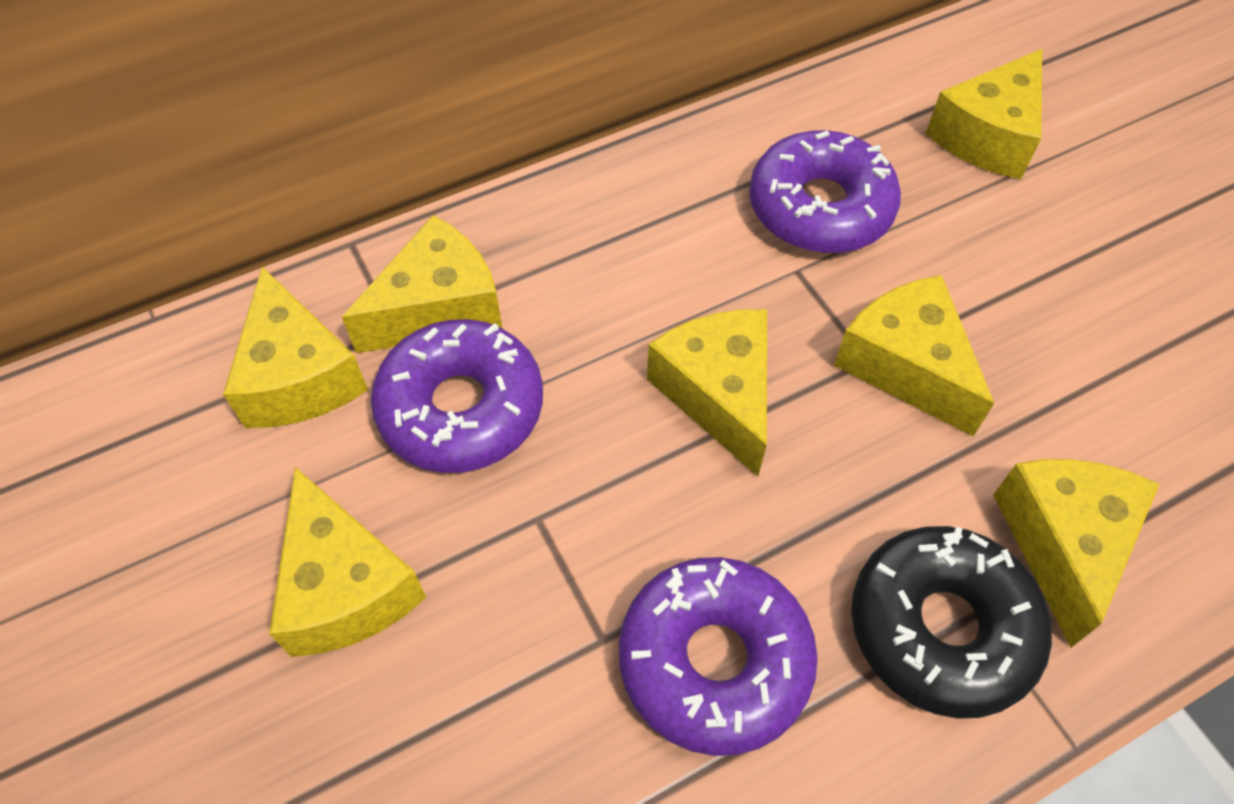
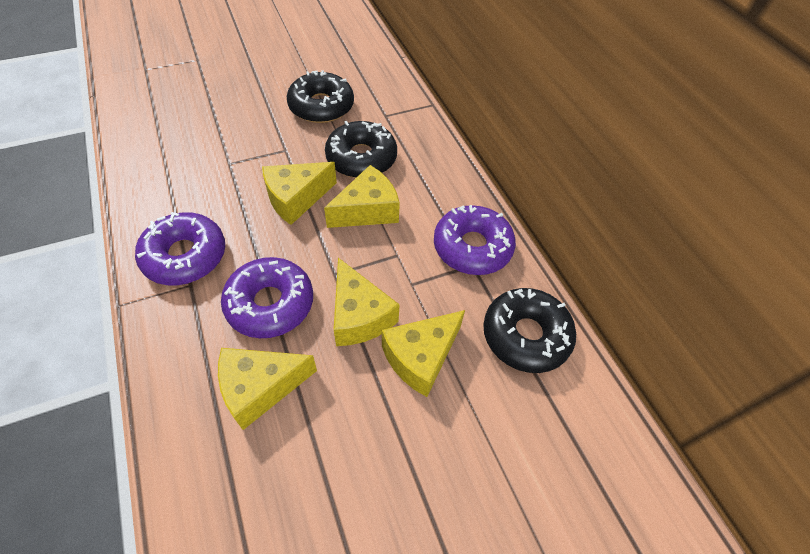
black donut: [851,526,1052,719] = 1 -> [287,70,354,123] [325,121,397,178] [483,288,576,373] = 3
yellow cheese: [223,267,368,428] [269,467,426,657] [342,215,503,353] [647,309,767,477] [834,275,994,437] [925,49,1042,179] [993,459,1160,648] = 7 -> [218,348,317,430] [262,162,337,225] [324,165,400,228] [334,258,400,346] [382,310,465,397] = 5

